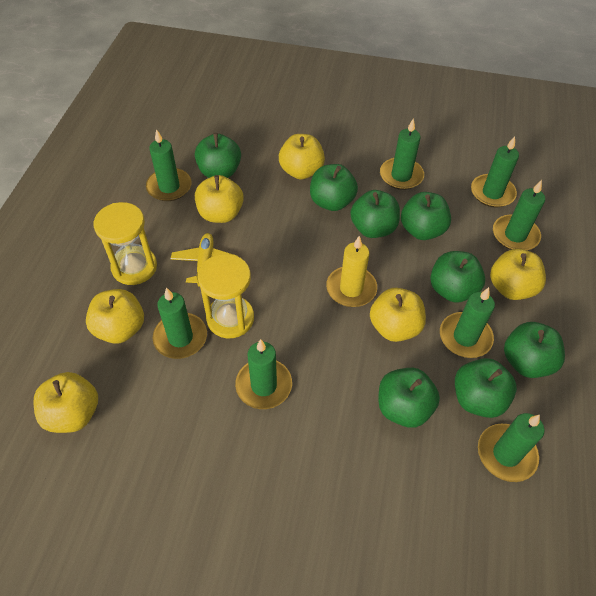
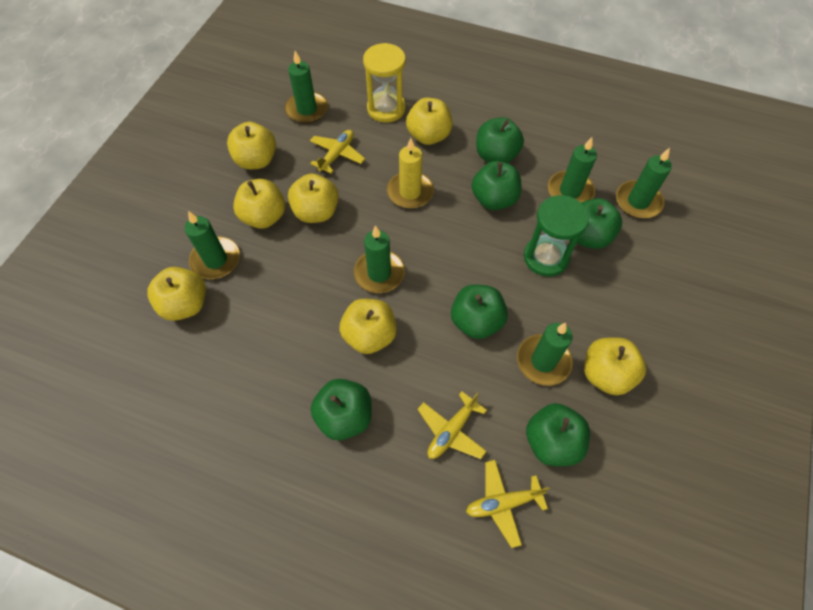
green apple: [195,133,241,178] [310,164,358,211] [350,190,400,238] [378,368,440,428] [401,192,451,240] [430,251,485,303] [455,358,517,418] [504,322,565,378] = 8 -> [311,379,372,440] [451,285,508,339] [472,161,521,210] [476,117,524,163] [526,403,590,466] [577,198,622,249] = 6
green candle: [146,129,192,201] [153,287,207,359] [235,339,292,409] [380,118,424,190] [440,287,495,358] [471,136,519,208] [478,413,544,482] [493,180,545,250] = 8 -> [184,211,240,279] [285,51,328,124] [354,225,405,293] [517,323,573,386] [548,137,597,202] [616,148,672,218] = 6
green hourglass: none = 0 -> [524,195,589,277] = 1
yellow apple: [33,372,98,433] [86,289,144,344] [195,175,244,223] [279,134,325,179] [370,288,426,342] [490,249,546,300] = 6 -> [147,267,206,321] [227,122,276,169] [233,179,285,229] [288,173,339,223] [340,299,397,354] [406,98,452,145] [584,337,646,395] = 7
yellow hourglass: [93,202,157,285] [198,254,254,338] = 2 -> [363,43,406,123] = 1
yellow plane: [171,233,237,287] = 1 -> [310,130,365,173] [417,392,487,459] [466,460,550,548] = 3

